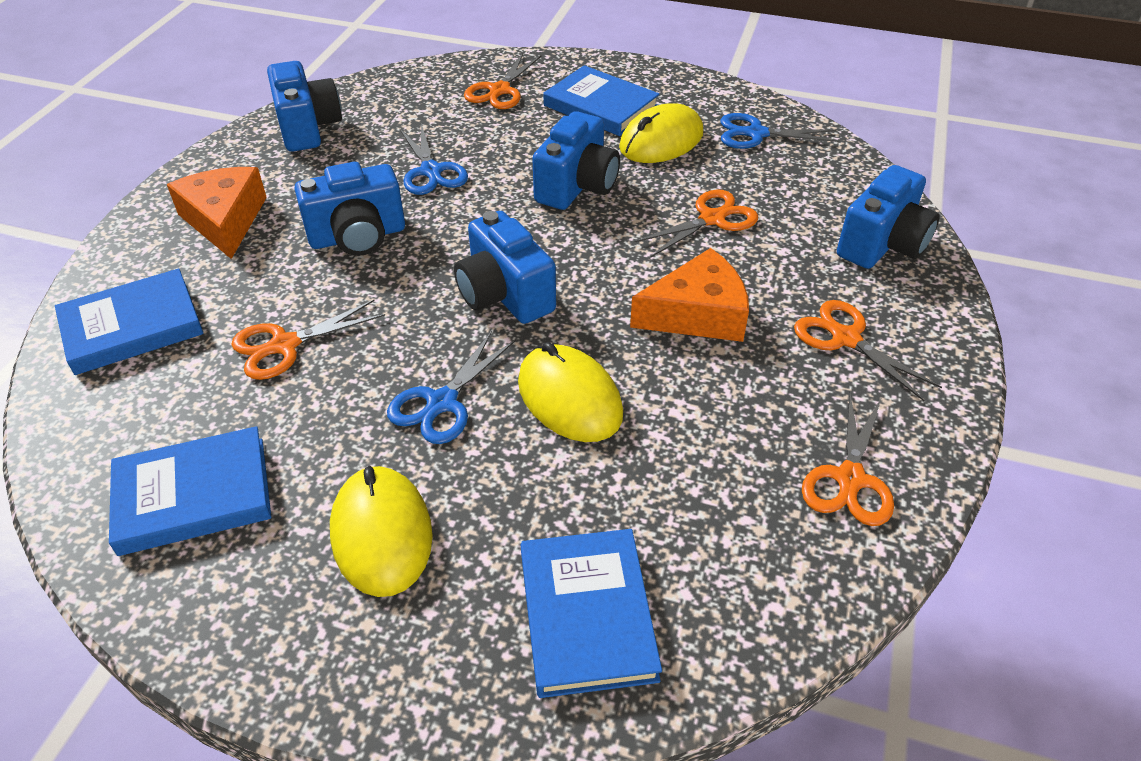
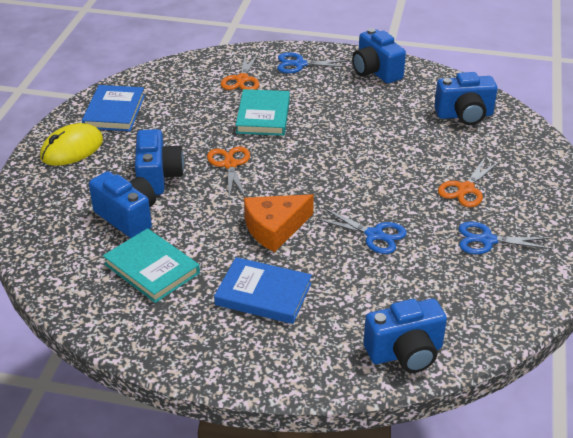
blue book: [55,268,204,375] [109,426,271,556] [521,529,662,698] [544,65,660,136] = 4 -> [82,85,145,131] [214,257,312,324] = 2
orange cheese: [167,167,267,259] [630,248,749,342] = 2 -> [244,194,314,252] = 1
orange scissors: [231,299,385,380] [464,53,541,109] [634,189,758,257] [794,300,942,401] [802,393,894,526] = 5 -> [207,146,250,198] [221,52,259,90] [438,158,500,207] = 3
turquoise book: none = 0 -> [103,228,200,303] [236,89,290,136] = 2
yellow mouse: [330,465,433,597] [518,342,623,442] [619,103,703,163] = 3 -> [40,123,103,166] = 1

